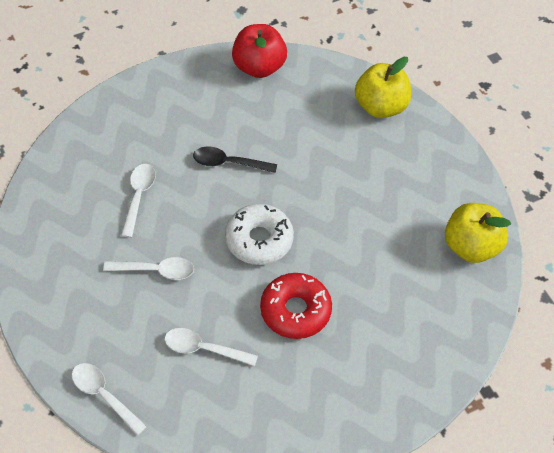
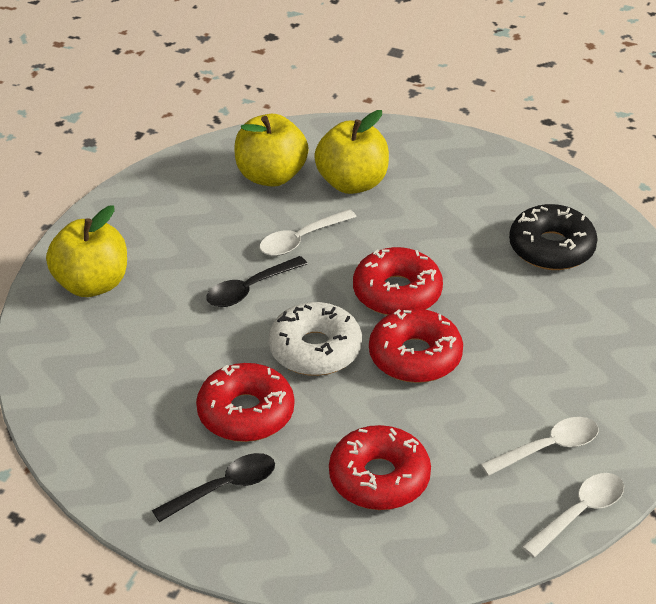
black donut: none = 0 -> [509,204,598,270] = 1
black spoon: [193,146,277,173] = 1 -> [152,453,275,522] [206,256,308,307] = 2
red apple: [232,24,287,78] = 1 -> none = 0
red donut: [260,273,332,339] = 1 -> [196,363,294,442] [329,425,431,510] [353,247,443,315] [369,308,463,383] = 4
white spoon: [72,363,147,436] [103,257,194,280] [121,164,156,238] [164,328,258,366] = 4 -> [260,209,357,256] [480,417,599,476] [522,473,624,558] = 3
yellow apple: [355,57,411,118] [445,203,511,263] = 2 -> [46,205,127,297] [235,114,309,187] [314,110,389,194] = 3

